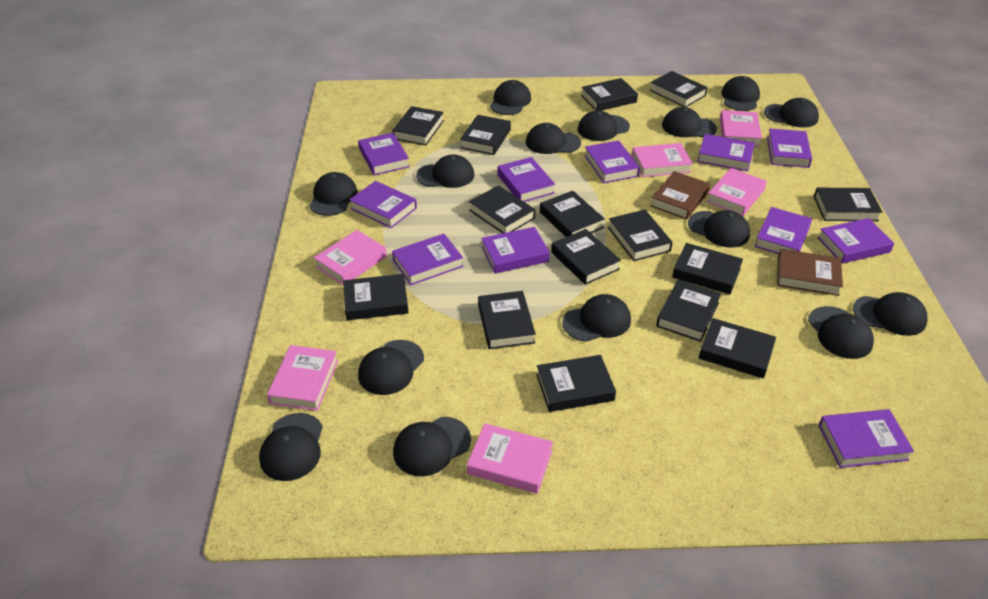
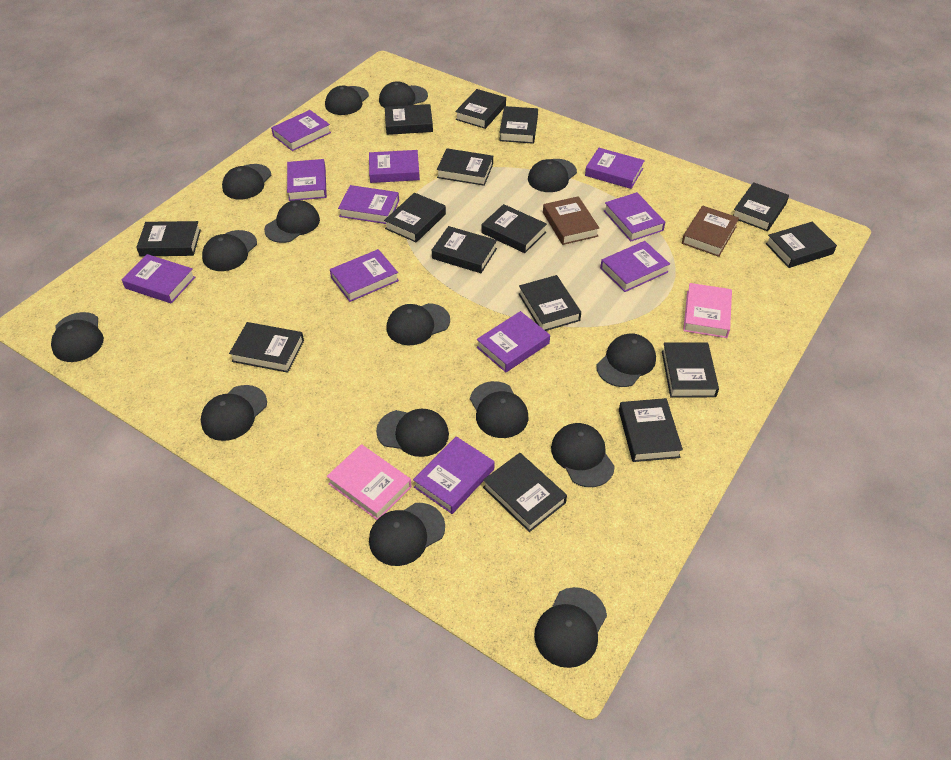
pink book: [267,345,338,411] [314,230,387,286] [467,423,553,494] [632,143,693,177] [706,168,767,216] [720,110,762,147] = 6 -> [327,444,412,520] [683,283,732,338] = 2

